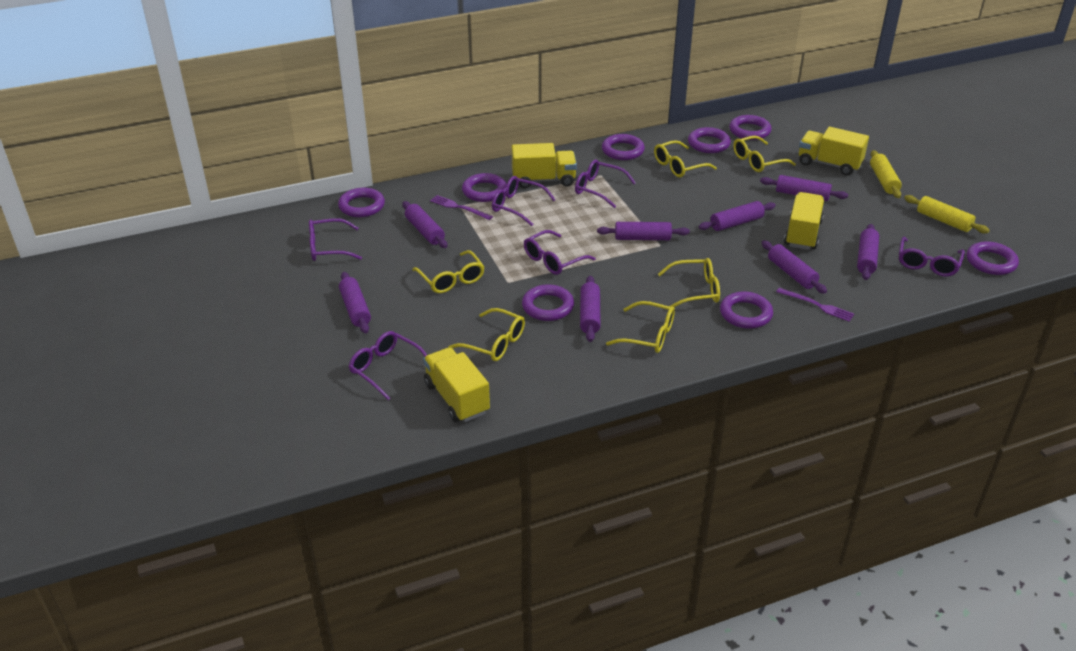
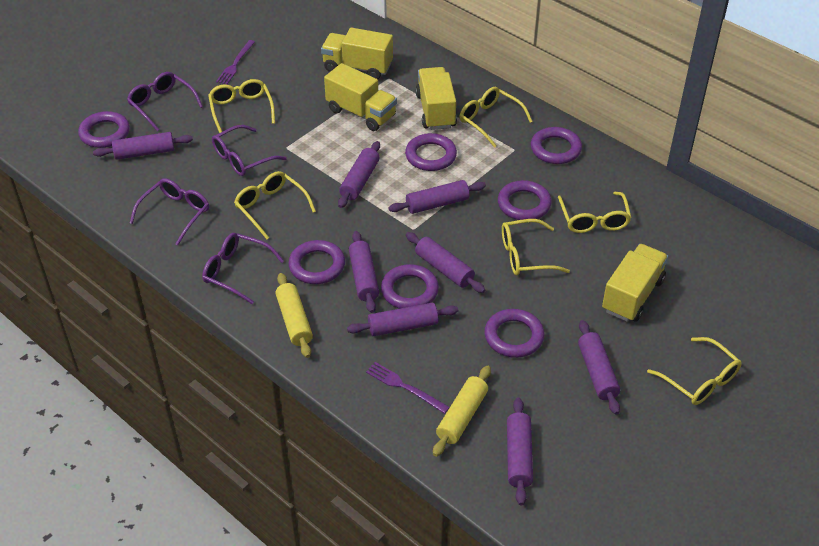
purple glasses: [309,218,362,261] [349,331,427,401] [492,176,556,226] [524,230,596,275] [575,159,636,208] [899,237,965,277] = 6 -> [127,72,203,131] [130,178,209,245] [202,233,284,304] [212,125,287,176] = 4
purple ring: [338,188,385,217] [462,173,507,202] [522,284,574,321] [602,134,645,160] [688,127,731,153] [720,291,773,329] [729,115,772,140] [966,241,1019,275] = 8 -> [78,111,130,148] [289,240,345,284] [381,264,439,309] [405,133,457,171] [485,309,544,358] [498,180,552,220] [531,127,582,164] = 7

